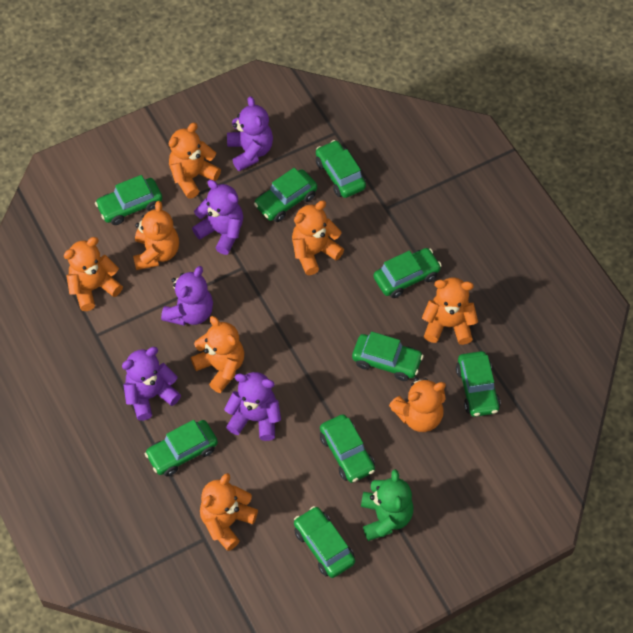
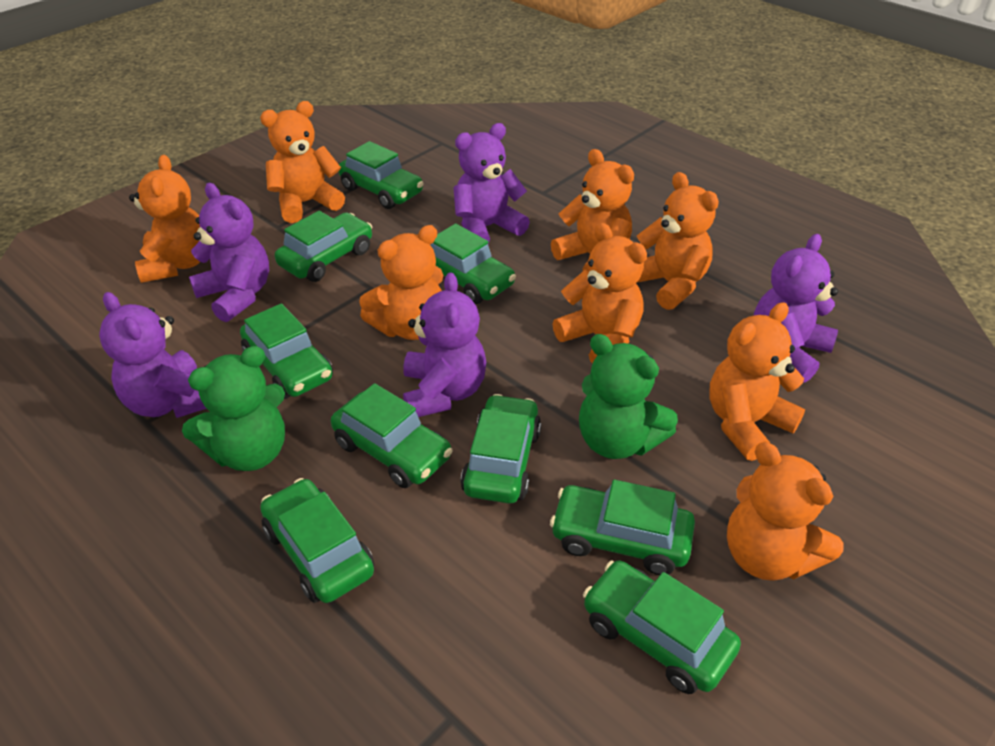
green teddy bear: [361,469,413,541] = 1 -> [182,346,285,471] [579,334,678,459] = 2

